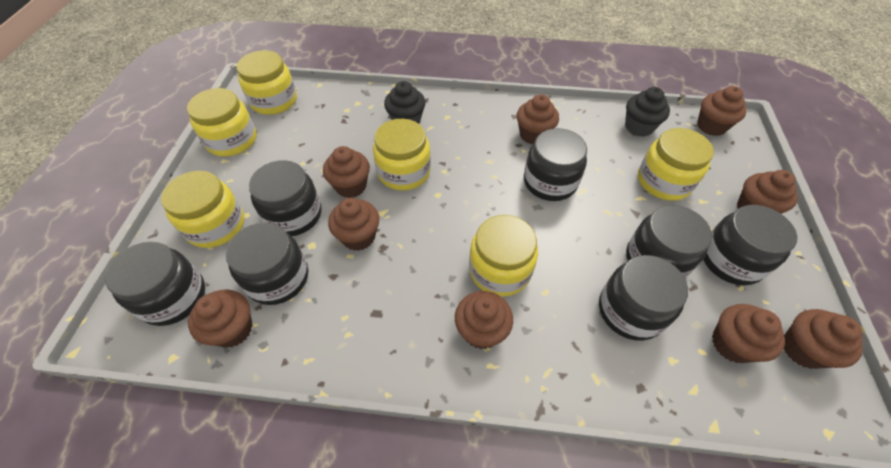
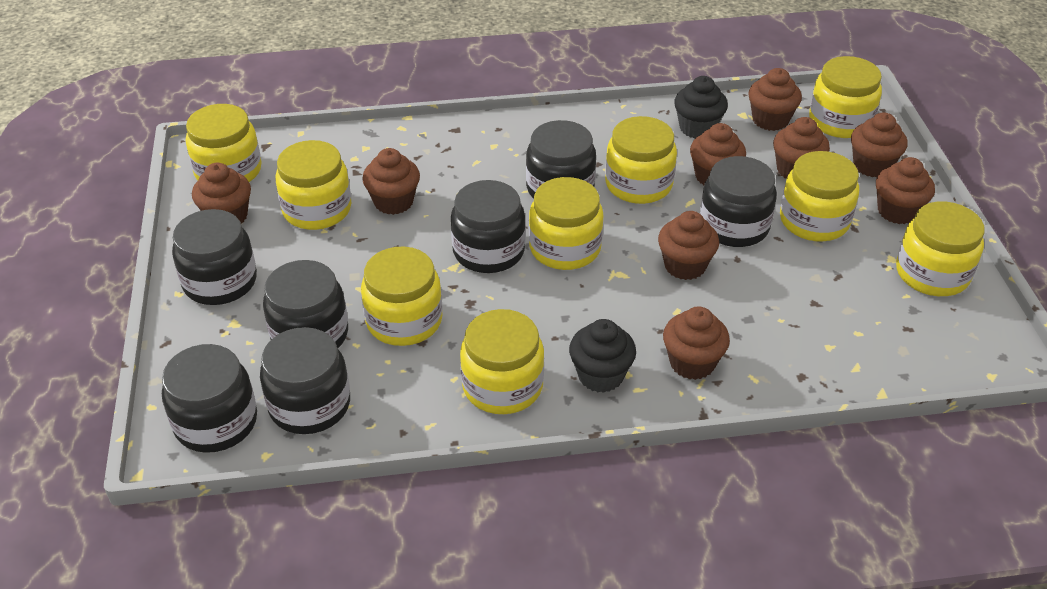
yellow jar: [161,171,244,248] [187,88,257,157] [237,50,297,115] [373,119,431,190] [469,215,538,297] [638,128,714,201] = 6 -> [186,104,261,182] [275,140,352,230] [361,246,443,346] [460,309,544,414] [529,177,604,270] [605,116,677,204] [780,151,859,242] [809,56,882,138] [896,201,985,296] = 9

